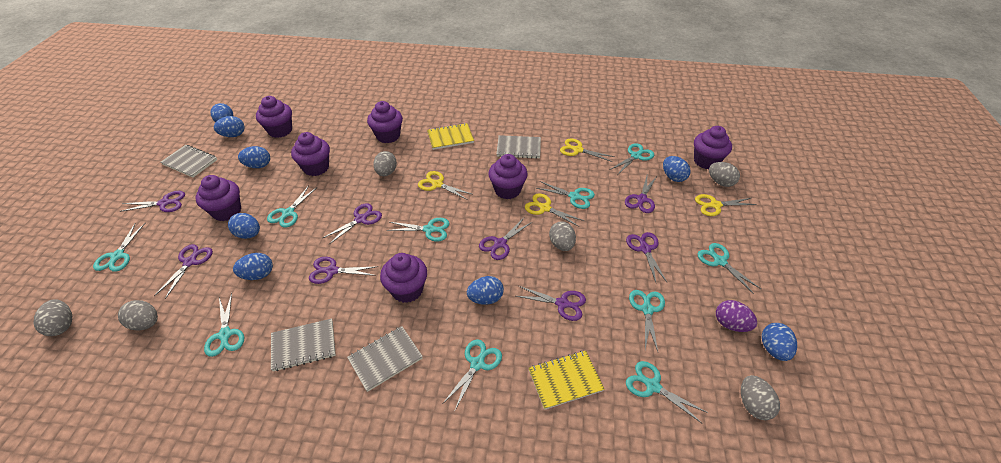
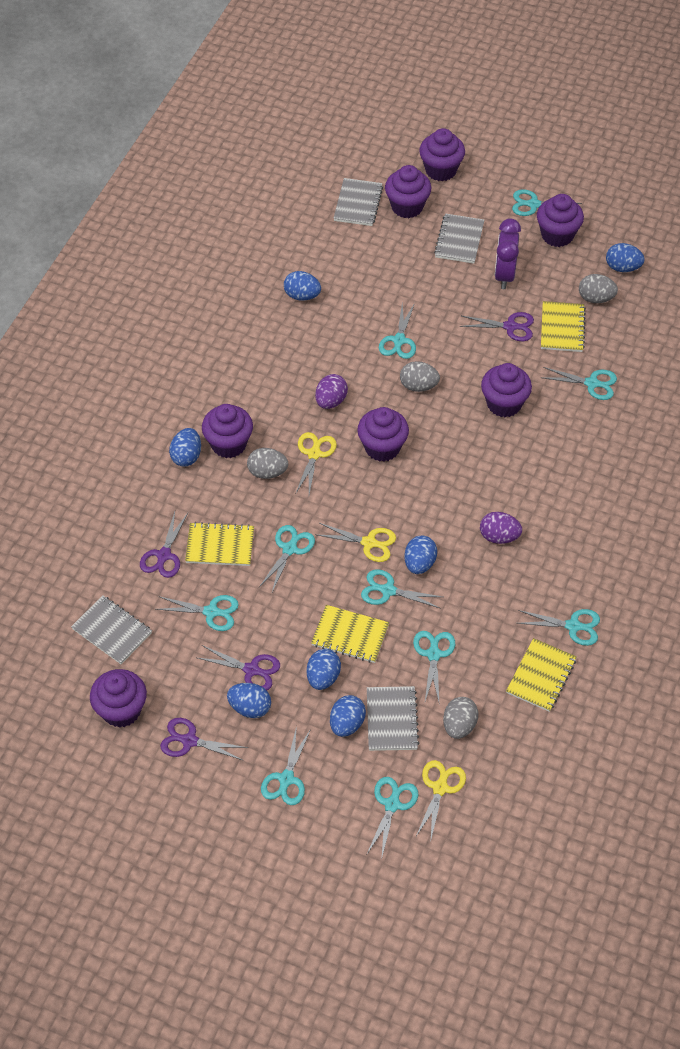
blue egg: [210,103,233,122] [214,116,245,137] [228,213,260,239] [233,253,273,280] [238,146,270,168] [467,276,504,305] [663,156,691,182] [762,323,797,361] = 8 -> [169,428,201,467] [227,683,271,718] [284,271,321,301] [307,649,341,690] [330,695,366,737] [404,536,437,574] [606,243,644,272] = 7
grey egg: [33,299,72,336] [118,300,158,330] [373,151,397,176] [549,221,576,251] [709,162,740,187] [741,375,780,420] = 6 -> [247,448,288,479] [400,361,440,392] [443,697,478,739] [579,274,618,303] = 4
purple clock: none = 0 -> [494,218,521,289] = 1
purple egg: [716,300,757,332] = 1 -> [315,374,348,409] [480,512,522,544] = 2
purple scissors: [119,191,185,212] [154,244,213,299] [309,257,378,284] [323,203,382,244] [479,218,532,260] [516,286,586,321] [625,176,657,213] [626,232,667,282] = 8 -> [140,512,188,578] [160,718,248,761] [198,645,280,690] [460,312,534,341] = 4
yellow notebook: [427,123,474,150] [529,351,605,410] = 2 -> [185,522,254,566] [311,605,389,663] [506,638,577,712] [541,301,586,352] = 4
yellow scissors: [418,171,472,200] [525,193,584,227] [560,139,615,162] [695,194,757,216] = 4 -> [296,432,337,494] [315,523,396,562] [416,760,466,843] = 3

